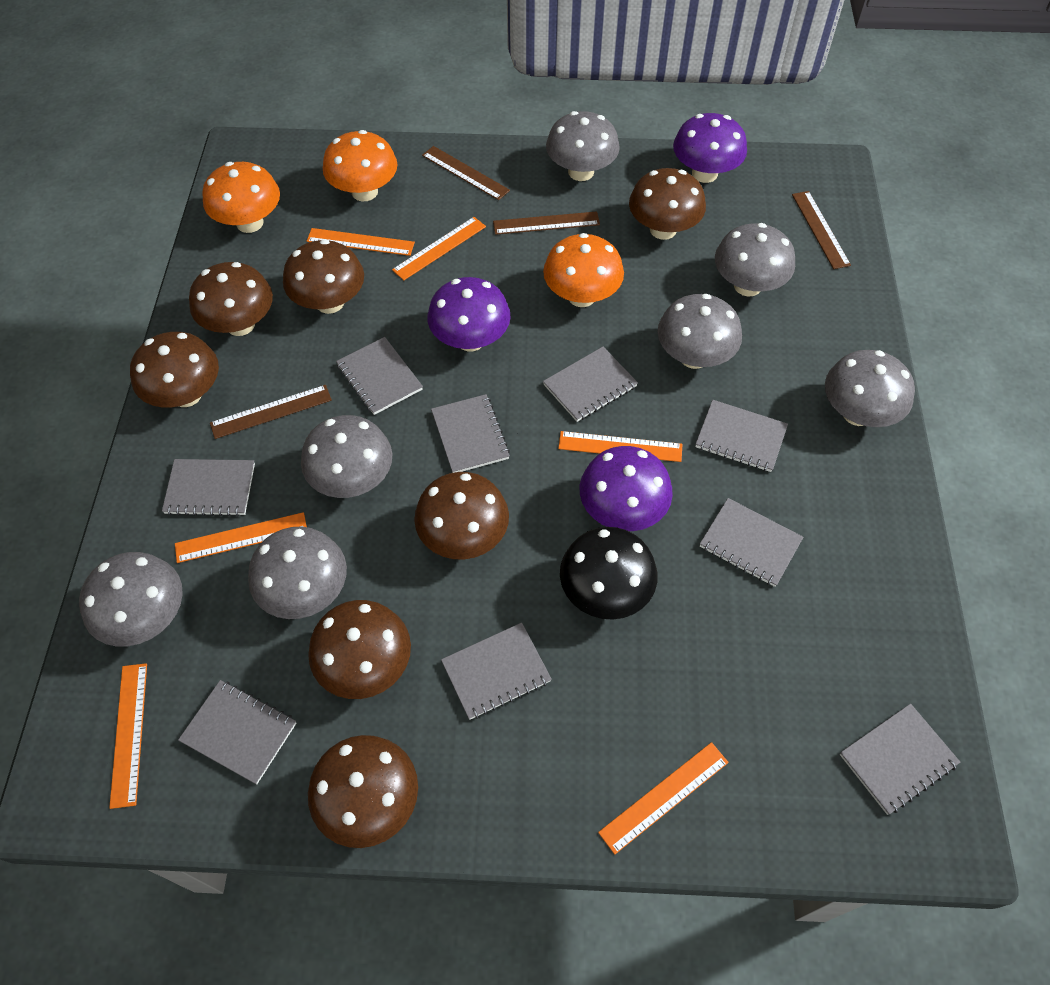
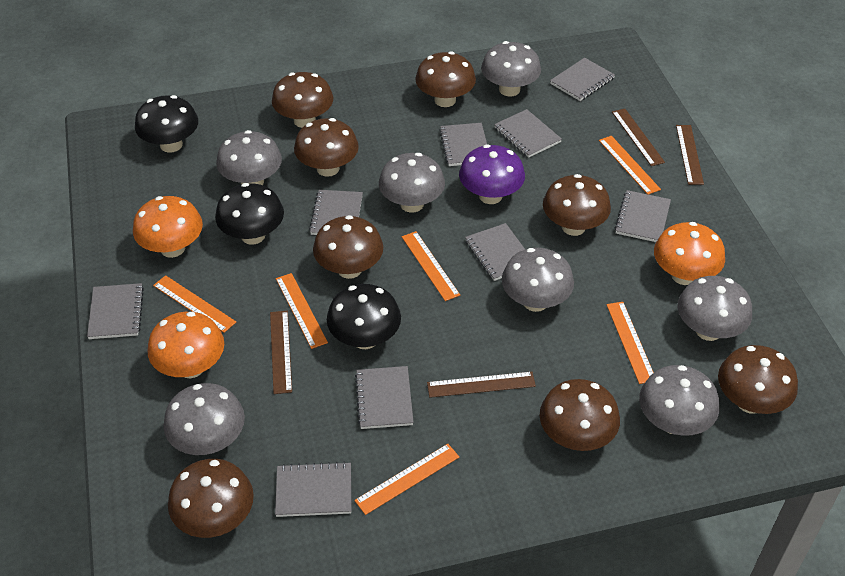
black mushroom: [560,527,657,620] = 1 -> [135,95,198,153] [215,183,284,245] [327,284,401,349] = 3
brown mushroom: [130,332,219,407] [189,262,273,336] [283,239,364,314] [308,600,411,699] [308,735,418,848] [414,472,509,560] [629,168,706,240] = 7 -> [168,459,254,538] [272,72,333,128] [294,118,359,177] [313,215,383,279] [415,51,476,107] [540,379,620,451] [543,174,611,236] [718,345,798,414] = 8
purple mushroom: [427,277,511,351] [580,446,673,531] [673,113,747,183] = 3 -> [459,144,525,204] = 1

